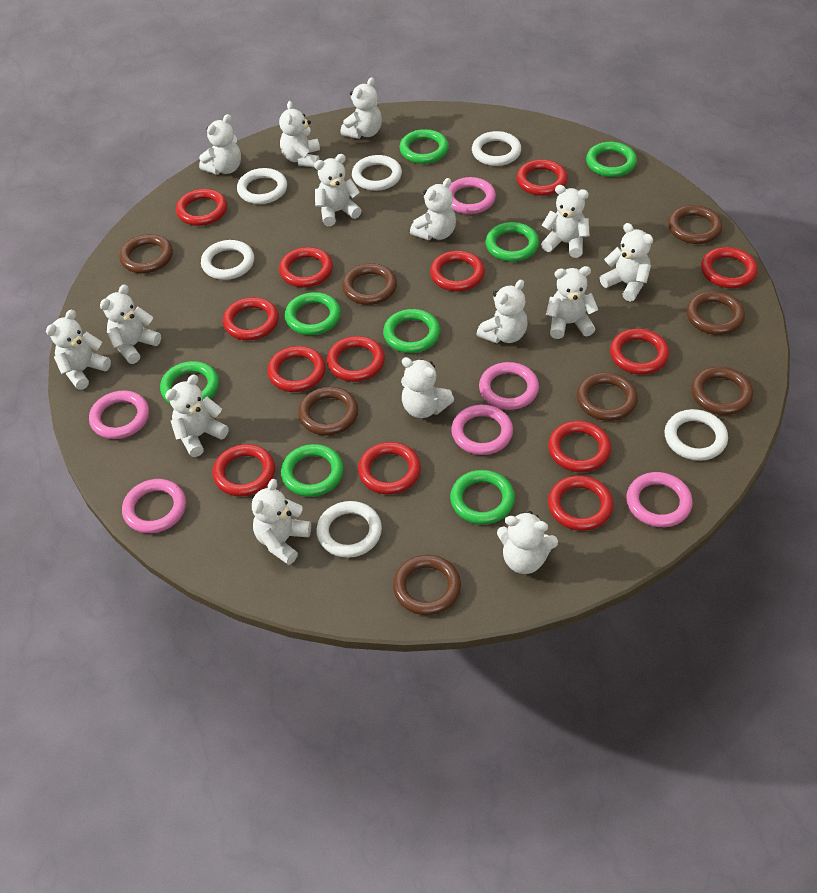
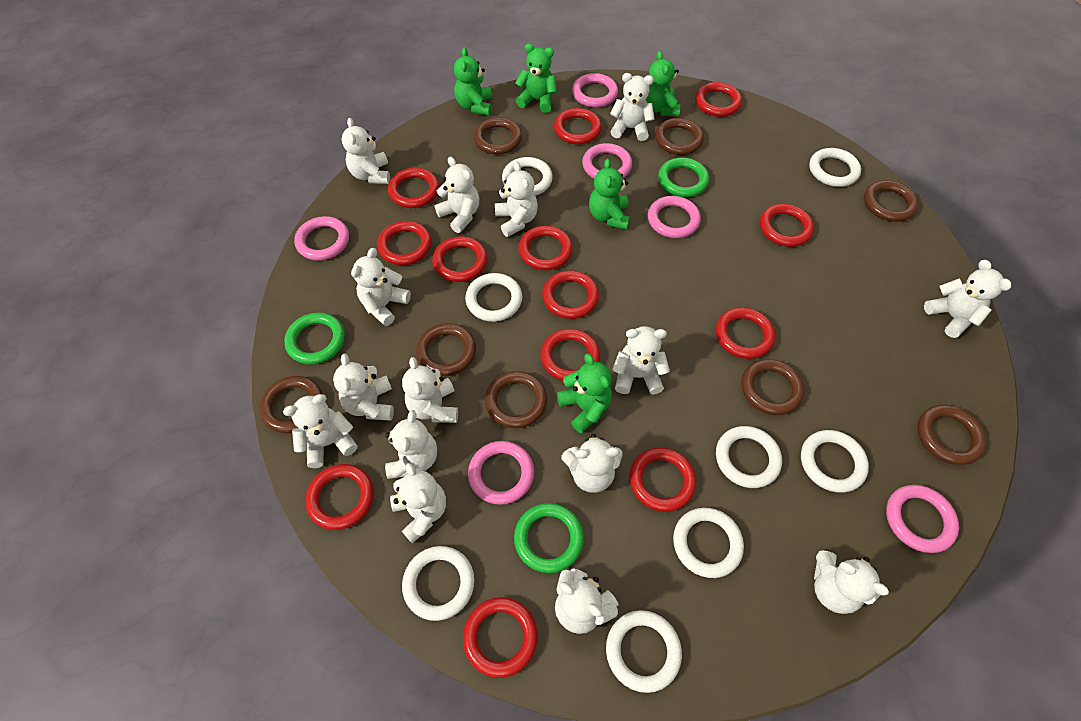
green ring: [160,361,219,404] [281,444,344,497] [285,292,341,335] [383,309,440,353] [399,129,449,164] [450,470,515,525] [485,222,539,262] [586,142,637,177] = 8 -> [284,312,345,365] [514,503,584,573] [658,157,709,197] = 3
green teddy bear: none = 0 -> [454,47,492,115] [515,44,557,113] [557,353,612,433] [589,159,630,230] [646,51,680,116] = 5
white ring: [201,240,254,280] [237,168,287,204] [316,501,382,558] [352,155,402,191] [472,131,521,166] [665,409,728,461] = 6 -> [402,546,474,621] [465,273,522,322] [502,157,553,196] [606,610,682,693] [673,508,744,578] [716,426,782,488] [801,430,869,493] [809,148,861,187] = 8

